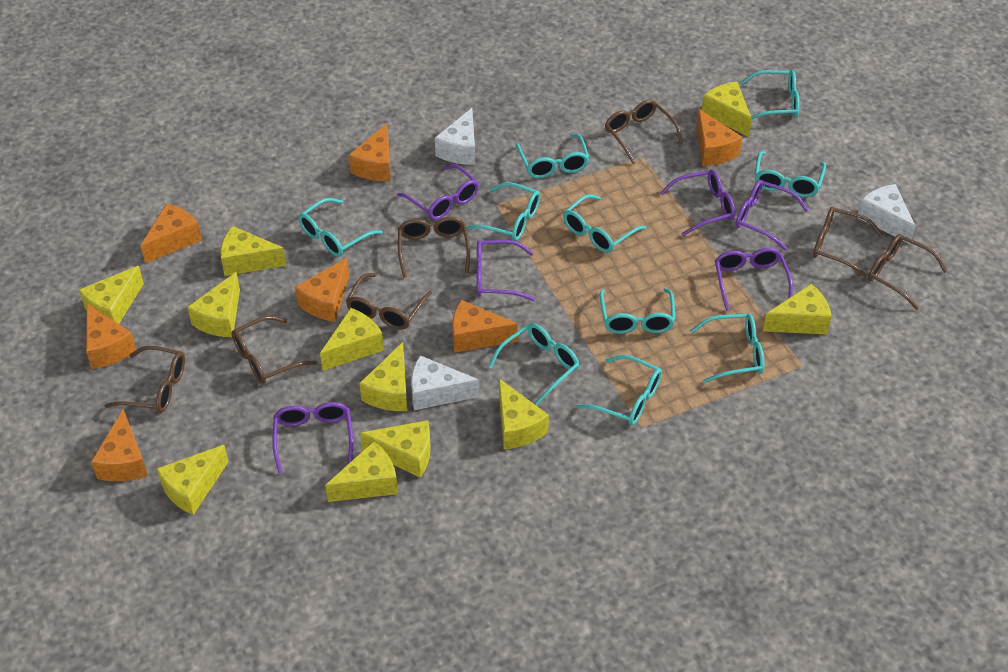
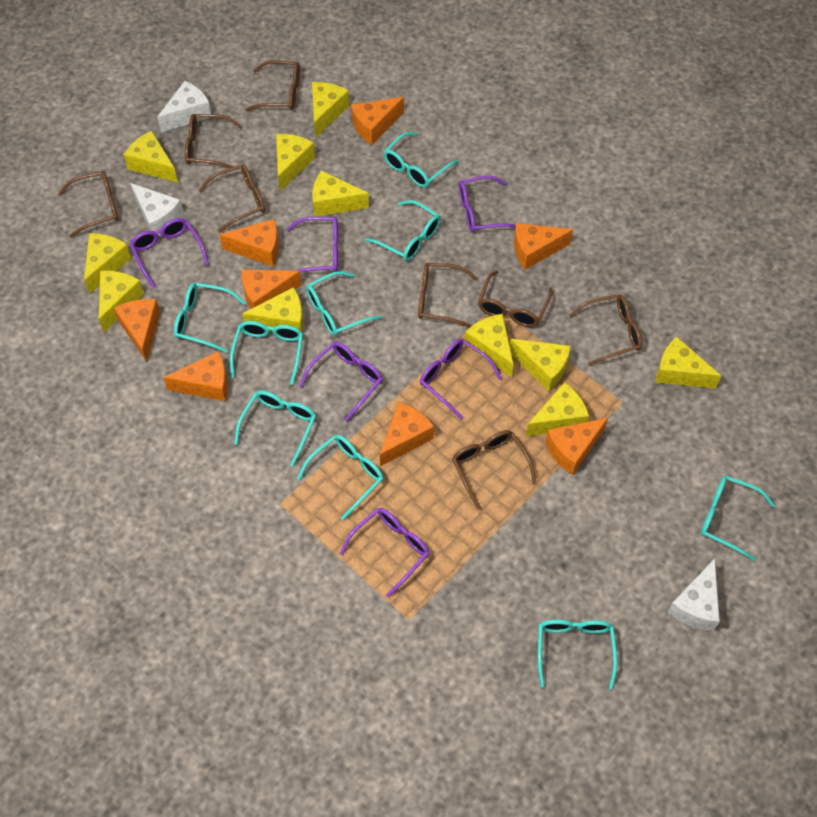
brown glasses: [105,346,185,413] [232,316,317,384] [346,273,432,329] [398,217,470,278] [605,100,683,164] [813,207,883,278] [868,234,947,310] = 7 -> [58,171,119,238] [185,114,243,168] [199,164,265,233] [245,60,300,111] [418,263,477,328] [452,430,537,510] [478,270,553,327] [569,295,642,366] = 8
orange cheese: [86,303,136,369] [91,409,148,481] [141,203,202,263] [295,258,349,322] [349,124,391,181] [452,300,518,353] [696,109,742,166] = 7 -> [114,299,161,362] [163,351,228,401] [219,219,279,267] [241,269,302,309] [351,97,404,145] [380,402,434,466] [514,223,573,270] [545,418,608,475] = 8
turquoise glasses: [298,198,383,257] [466,182,540,241] [488,323,579,406] [516,134,589,178] [563,194,646,253] [576,355,662,425] [600,288,675,334] [690,314,764,383] [740,70,800,119] [755,151,826,197] = 10 -> [174,283,246,353] [230,321,303,385] [234,391,316,467] [297,435,384,520] [306,271,382,336] [365,200,441,261] [383,132,459,188] [538,620,618,689] [701,476,775,561] = 9

